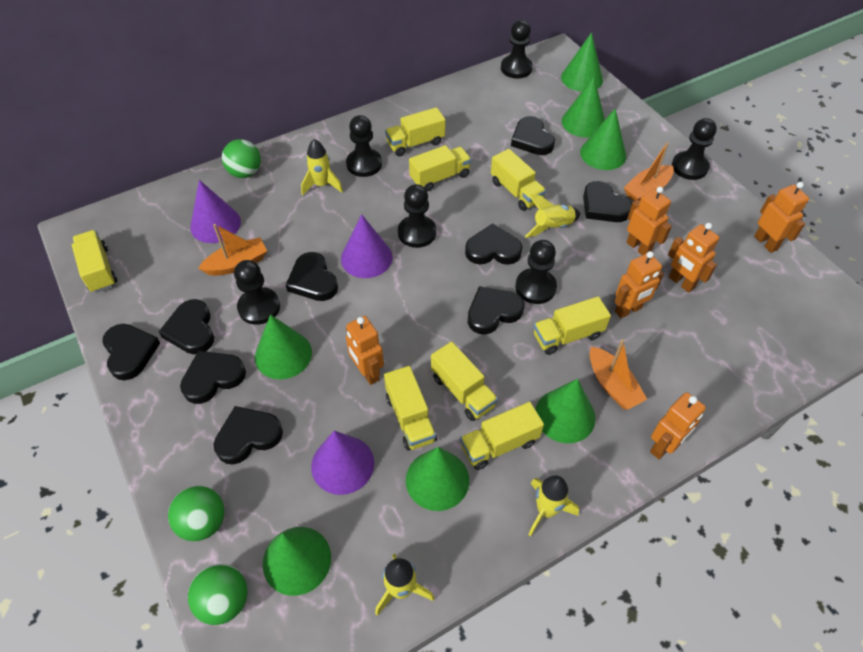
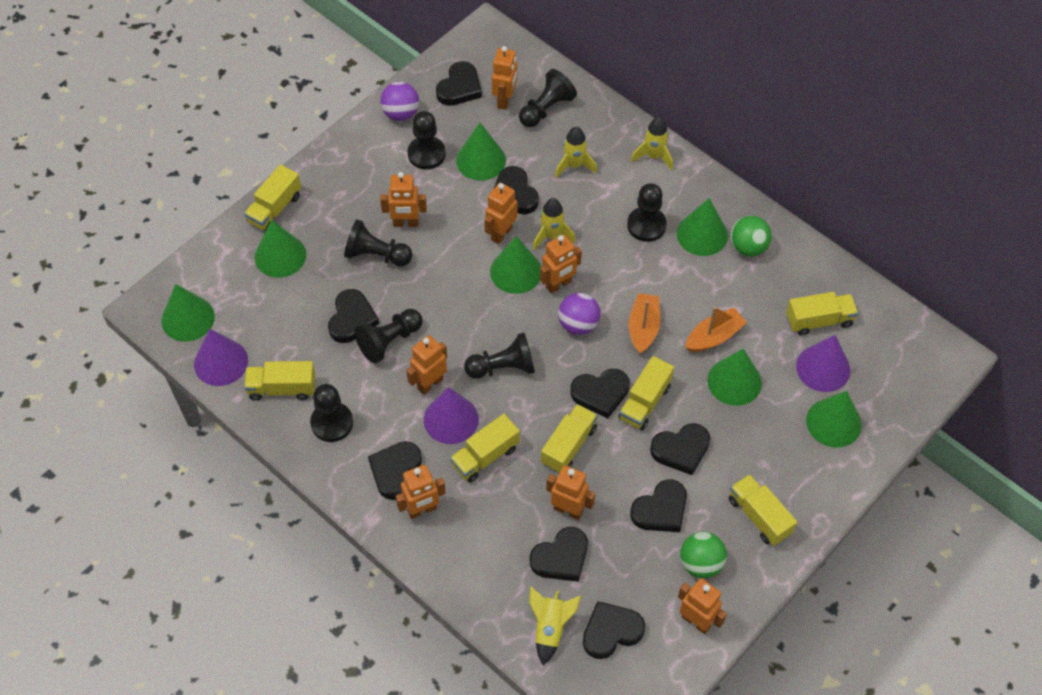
black pawn: [234,260,280,325] [346,115,382,177] [398,184,436,248] [501,20,533,78] [515,240,557,304] [672,118,717,180] = 6 -> [310,384,353,442] [344,219,412,266] [354,309,423,363] [408,111,446,170] [464,333,535,379] [519,69,577,127] [627,183,667,242] = 7
green ball: [168,486,225,541] [188,564,248,625] [222,139,261,178] = 3 -> [680,532,727,578] [730,216,772,257] = 2
orange boat: [198,224,267,276] [590,340,647,410] [624,142,674,201] = 3 -> [629,293,660,354] [685,307,747,352] = 2
orange robot: [346,316,384,385] [615,251,664,318] [626,187,672,255] [650,392,706,459] [668,223,719,293] [754,182,809,253] = 6 -> [380,172,427,227] [396,465,446,519] [406,335,447,395] [484,183,517,244] [492,46,517,110] [540,234,582,293] [546,465,595,520] [678,578,727,634] = 8
purple ball: none = 0 -> [380,82,419,121] [558,292,600,335] = 2
yellow truck: [72,230,117,293] [384,366,437,451] [385,107,446,156] [409,145,471,192] [431,341,498,421] [460,402,544,470] [491,149,546,211] [534,296,611,355] = 8 -> [244,164,301,231] [244,361,315,401] [450,414,520,483] [541,404,598,474] [618,356,674,430] [729,474,797,546] [786,292,858,336] = 7

